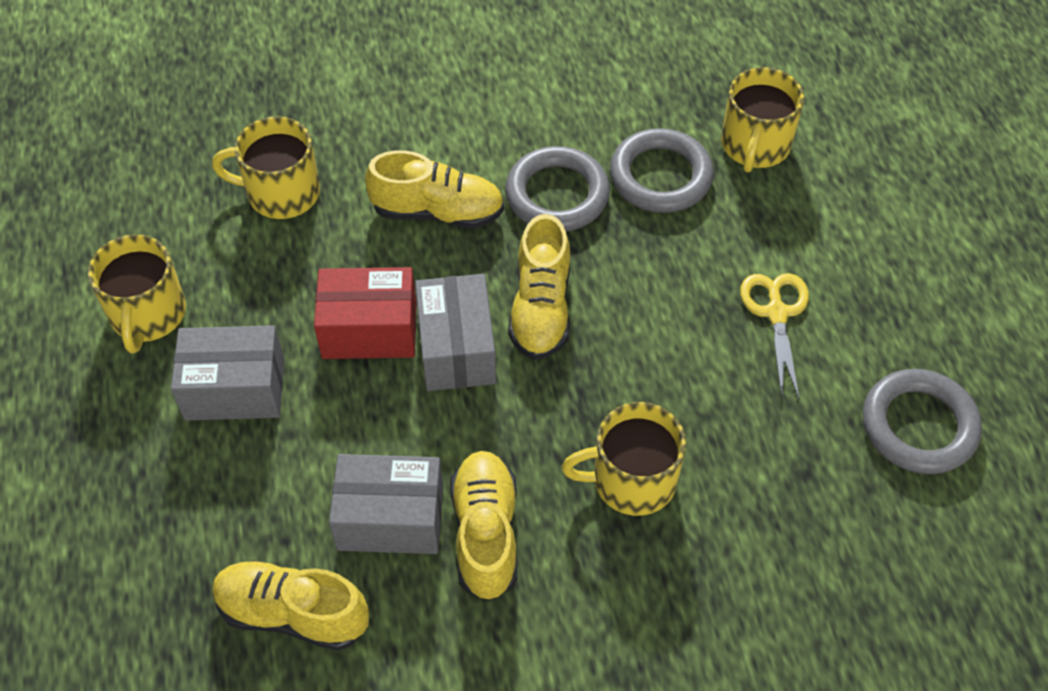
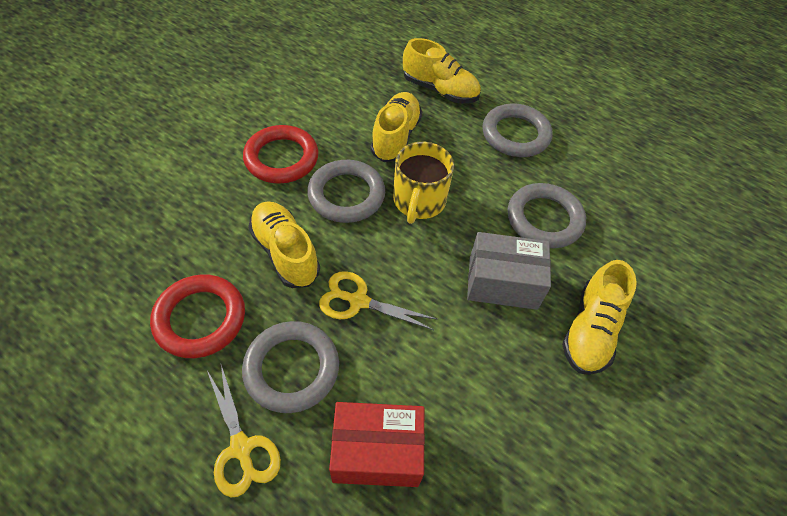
grey box: [171,325,284,421] [329,454,443,554] [415,274,496,391] = 3 -> [467,232,551,310] = 1
grey ring: [505,146,610,231] [610,128,714,213] [863,369,982,474] = 3 -> [242,321,339,413] [307,160,385,223] [483,104,552,157] [508,183,586,248] = 4
red ring: none = 0 -> [150,274,245,358] [243,125,319,184] = 2
yellow mug: [88,234,186,353] [212,116,320,219] [562,402,686,516] [721,67,804,173] = 4 -> [393,142,454,224] = 1
yellow scissors: [740,273,809,399] = 1 -> [207,365,281,497] [319,271,438,330] = 2

